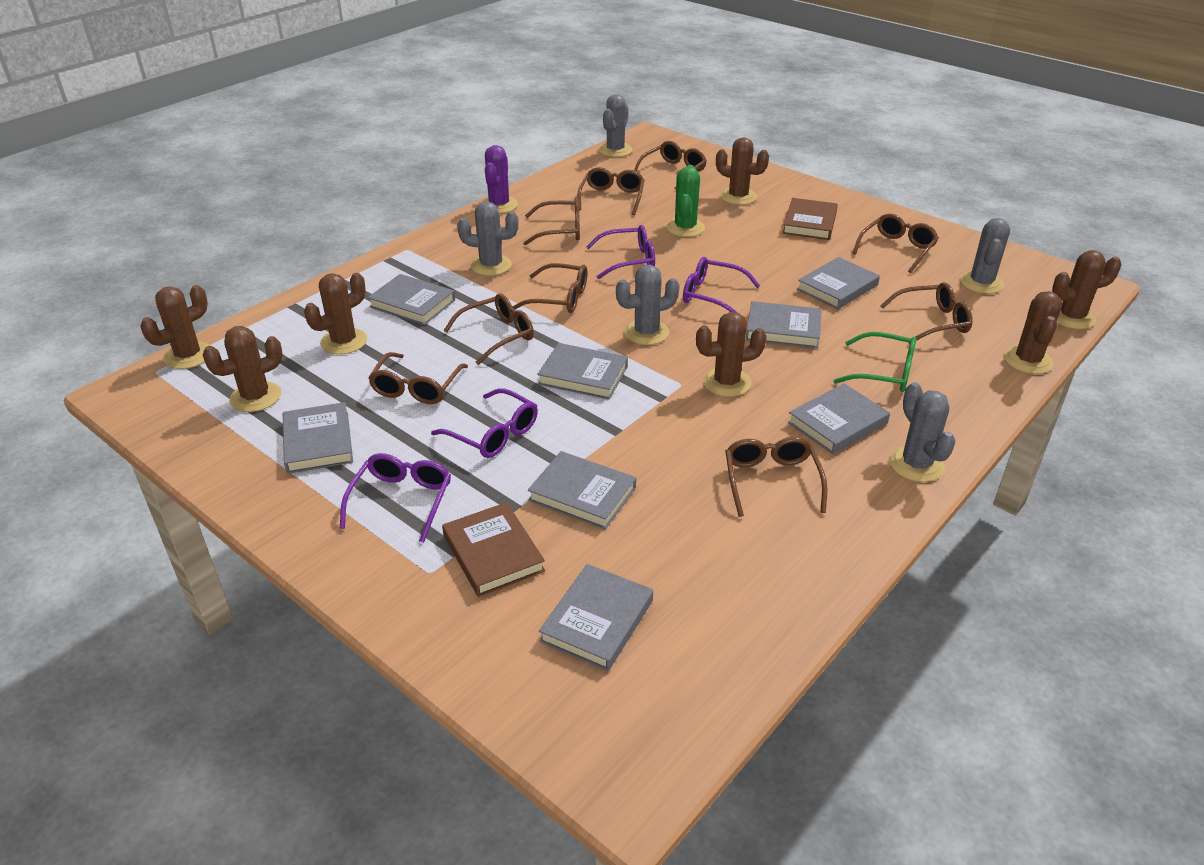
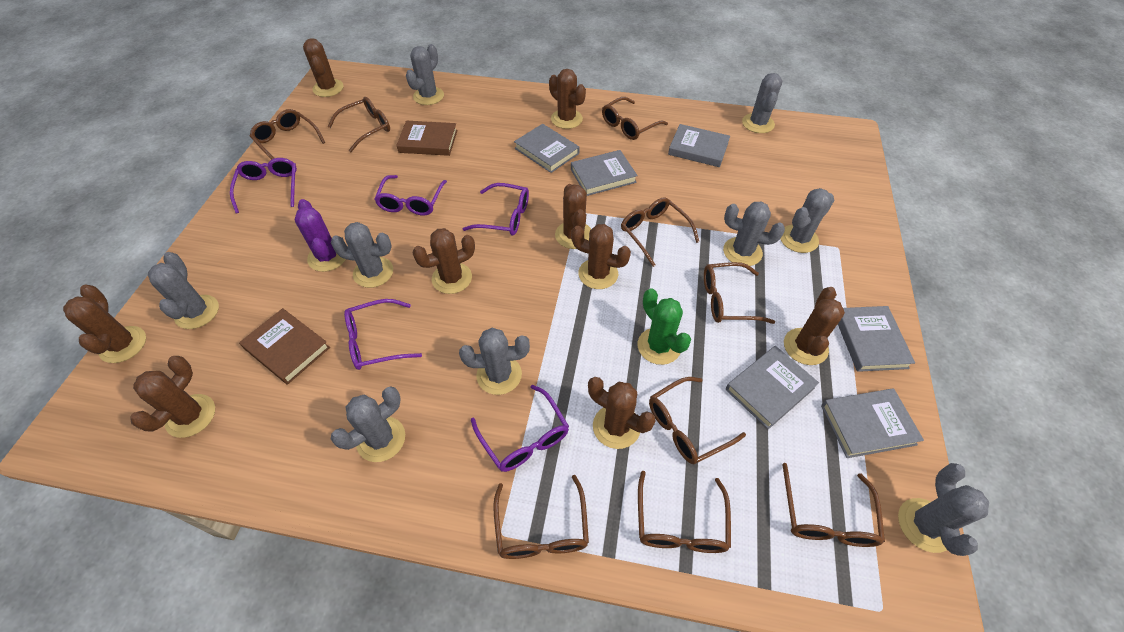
brown cactus: [140,285,210,369] [203,326,283,412] [304,273,367,355] [696,312,767,397] [716,137,769,205] [1004,291,1062,374] [1052,250,1121,329] = 7 -> [63,284,146,363] [130,356,215,438] [303,38,343,97] [412,228,475,294] [549,69,586,129] [555,184,591,249] [571,224,631,289] [588,377,656,449] [784,287,845,365] = 9
green glasses: [833,332,916,392] = 1 -> none = 0
grey book: [283,402,353,474] [368,274,455,325] [528,451,636,529] [537,343,628,399] [539,564,653,671] [746,301,822,348] [788,383,890,454] [797,257,880,309] = 8 -> [514,124,580,173] [571,150,638,196] [668,124,730,167] [726,346,819,429] [821,388,924,458] [838,306,915,372] = 6
grey cactus: [457,202,519,276] [599,94,632,157] [616,265,680,345] [889,382,956,482] [960,218,1010,294] = 5 -> [148,252,219,329] [331,222,393,288] [331,386,405,462] [406,44,444,105] [459,328,530,395] [723,201,785,266] [742,73,782,133] [781,188,834,253] [898,463,989,556] = 9
purple glasses: [340,453,451,543] [431,388,538,458] [586,225,655,279] [683,257,760,313] = 4 -> [230,158,297,213] [344,299,422,370] [374,175,447,215] [463,183,529,236] [471,385,569,472] = 5

